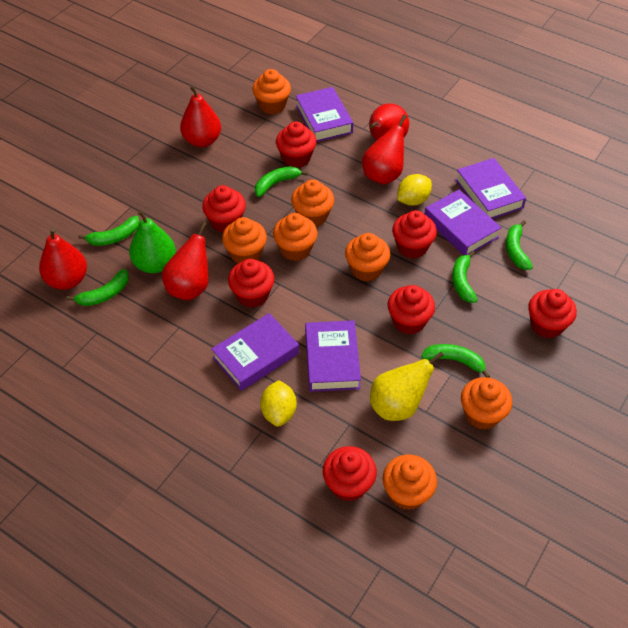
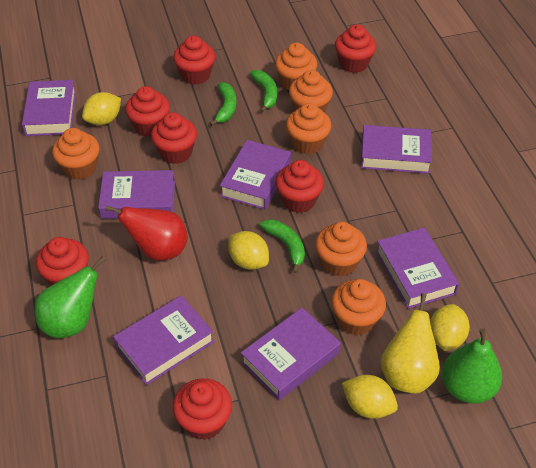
green banana: [66,269,129,306] [78,216,140,246] [255,166,308,197] [421,344,490,378] [452,251,478,303] [506,220,533,270] = 6 -> [210,82,237,126] [250,70,277,113] [260,219,305,273] = 3
green pear: [129,210,176,273] = 1 -> [35,256,106,338] [442,328,502,404] = 2
orange cupcake: [222,217,267,263] [252,69,291,114] [273,213,318,261] [291,179,334,226] [345,233,390,281] [383,455,437,510] [461,377,512,430] = 7 -> [52,128,100,180] [275,43,317,90] [286,103,331,154] [289,70,333,113] [315,222,367,277] [331,279,386,335] = 6
purple book: [211,313,299,391] [296,87,353,142] [305,320,361,392] [425,190,502,255] [455,158,526,219] = 5 -> [22,80,76,136] [98,170,175,219] [113,295,214,385] [220,140,291,210] [241,308,341,400] [361,125,432,174] [376,228,459,309] = 7
red pear: [39,228,87,290] [162,222,209,300] [180,85,221,147] [362,115,407,185] [369,103,409,141] = 5 -> [105,205,188,261] = 1
yellow lemon: [260,380,297,427] [397,174,432,206] = 2 -> [82,92,121,125] [228,231,269,270] [342,375,398,419] [430,304,470,351] = 4

